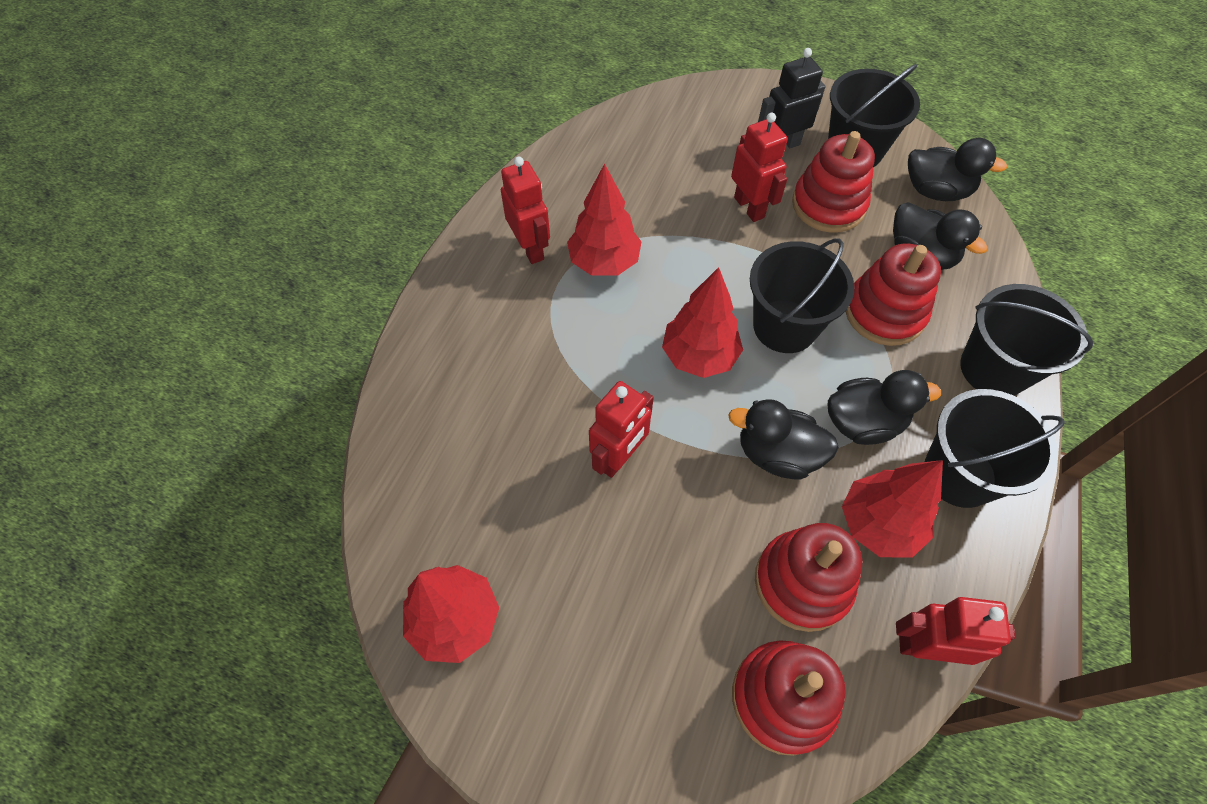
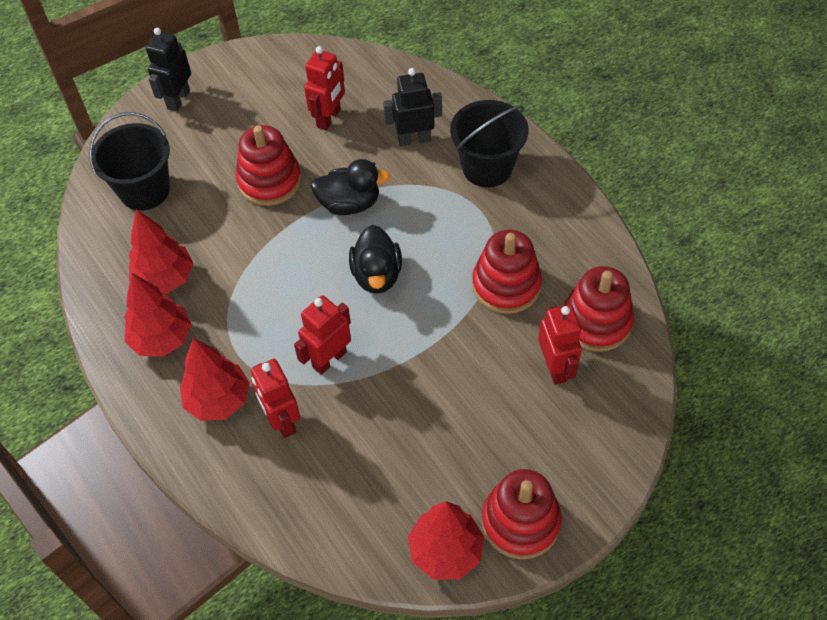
black bucket: [750,238,855,353] [828,64,920,168] [925,389,1065,508] [960,284,1093,395] = 4 -> [89,112,170,211] [450,100,529,187] = 2
black duck: [728,399,839,479] [828,370,941,445] [893,202,988,270] [908,138,1007,201] = 4 -> [311,159,390,215] [349,225,402,294] = 2
black robot: [758,48,825,148] = 1 -> [146,28,191,112] [383,68,442,146] = 2

